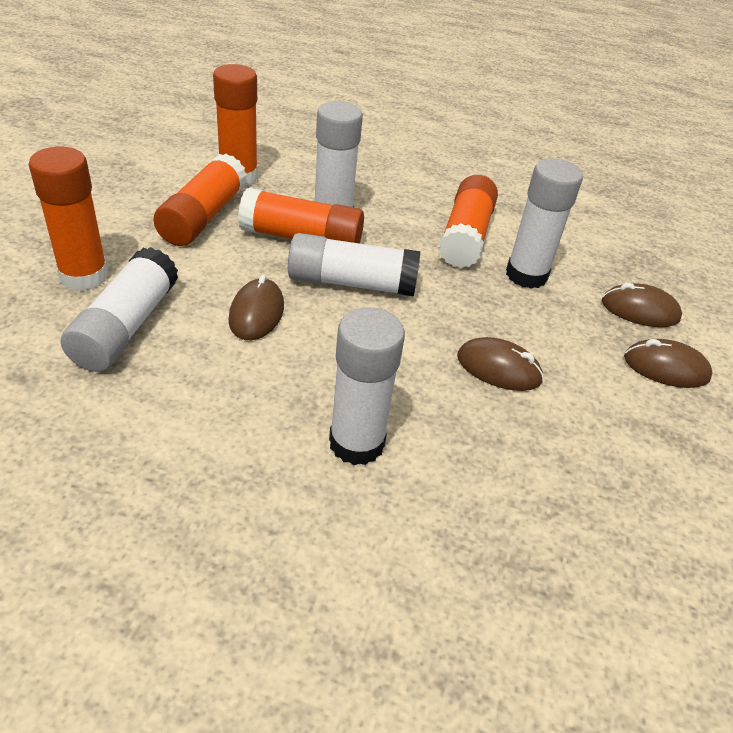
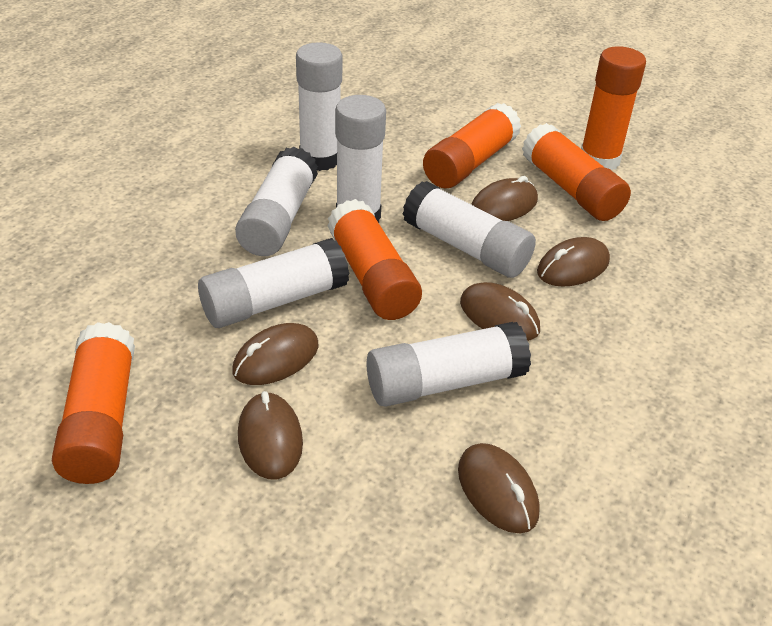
brown mouse: [228,275,284,340] [457,337,544,391] [602,283,682,327] [624,339,713,388] = 4 -> [232,323,319,385] [238,391,303,479] [458,443,540,533] [460,282,540,341] [471,176,538,221] [537,237,610,287] = 6
white glue stick: [61,247,178,372] [288,233,421,296] [315,101,363,207] [329,307,405,465] [506,158,583,289] = 5 -> [198,238,349,328] [235,147,318,256] [296,42,342,171] [335,95,386,223] [367,322,531,407] [402,181,536,278] = 6

